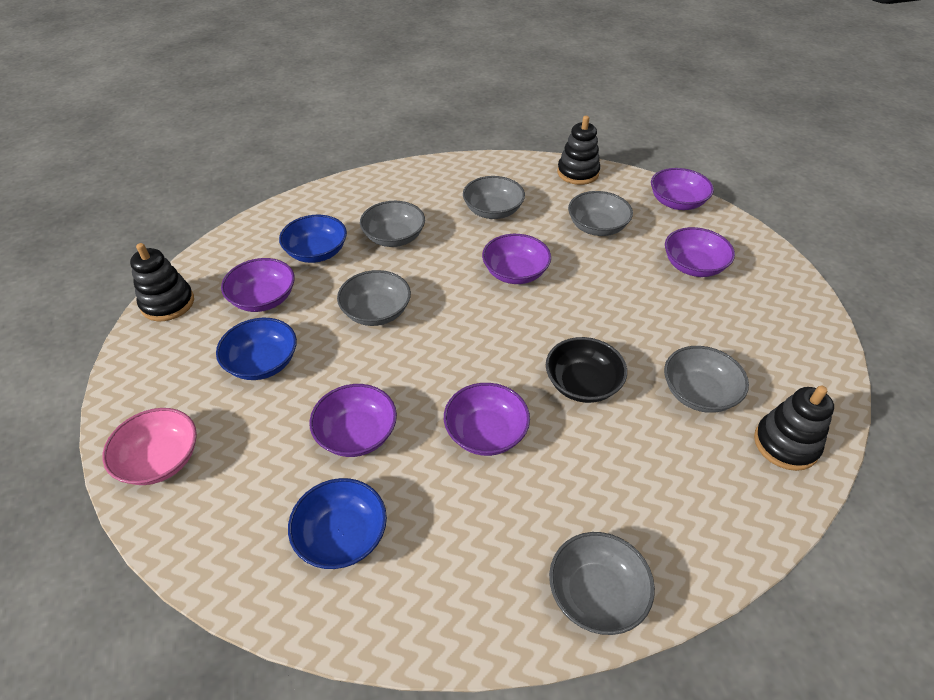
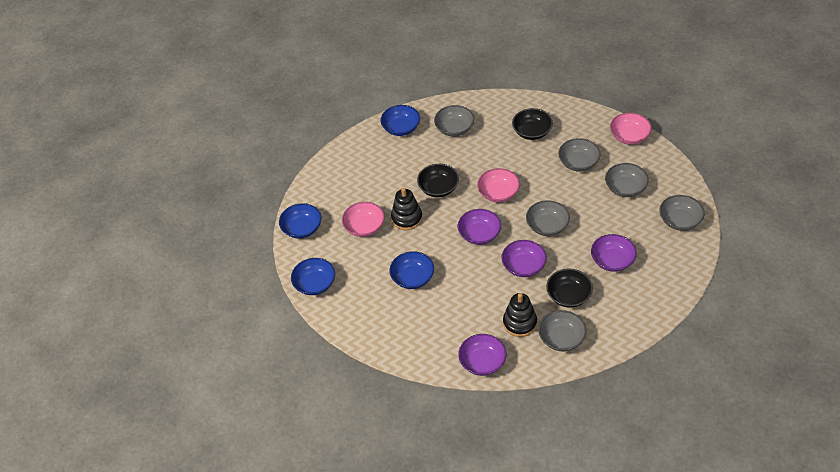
black bowl: [546,337,627,403] = 1 -> [417,164,459,197] [512,108,553,140] [546,268,593,308] = 3
black stacking toy: [130,243,194,321] [557,116,600,185] [754,386,834,471] = 3 -> [391,188,422,230] [503,293,537,337] = 2
blue bowl: [216,318,297,380] [279,215,347,263] [288,478,387,569] = 3 -> [279,203,321,239] [291,258,335,295] [380,105,420,136] [389,251,434,289] = 4
pink bowl: [102,408,197,485] = 1 -> [342,202,385,237] [477,168,520,203] [610,113,652,145] = 3
purple bowl: [221,258,295,312] [309,384,397,457] [444,383,530,456] [482,234,551,284] [651,168,714,210] [665,227,735,277] = 6 -> [458,209,501,245] [458,334,506,376] [501,240,547,277] [591,234,637,272] = 4

